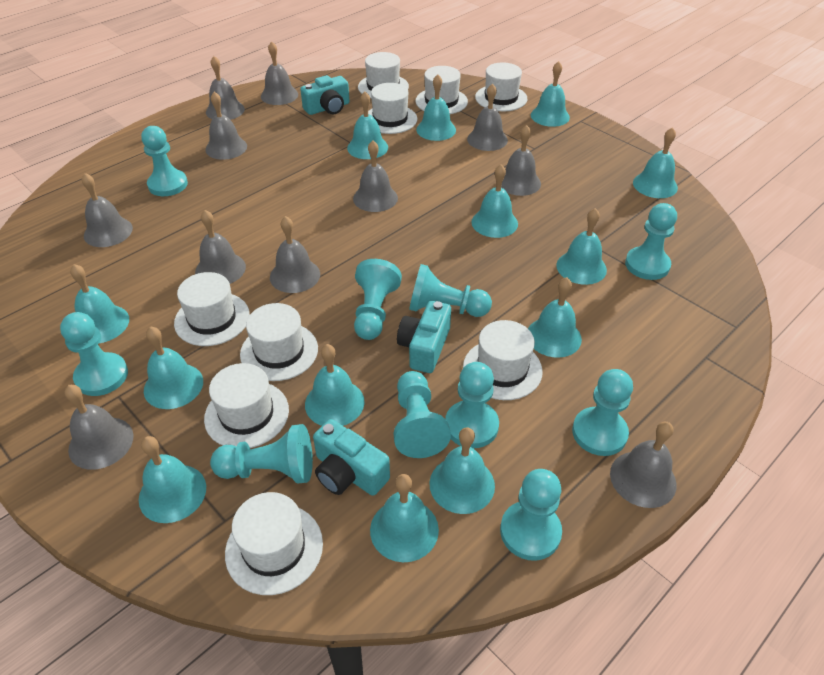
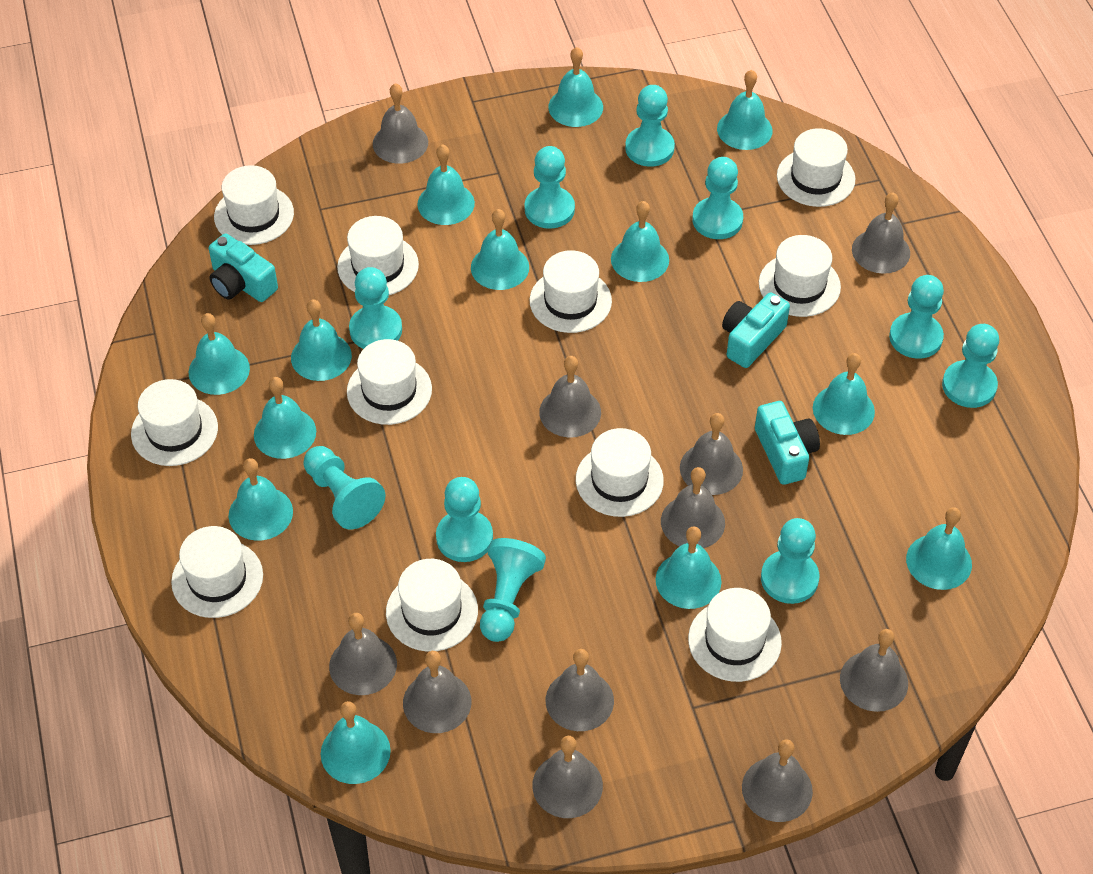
white hat: [174,272,250,346] [204,363,289,448] [225,492,323,595] [240,303,318,381] [358,52,409,98] [368,83,418,134] [415,66,468,114] [463,320,543,400] [475,62,527,111] = 9 -> [131,379,218,466] [171,526,263,618] [214,165,294,245] [337,216,419,295] [347,339,432,425] [386,559,478,652] [530,250,612,333] [576,428,664,517] [688,588,782,682] [759,235,841,317] [777,128,855,207] = 11

